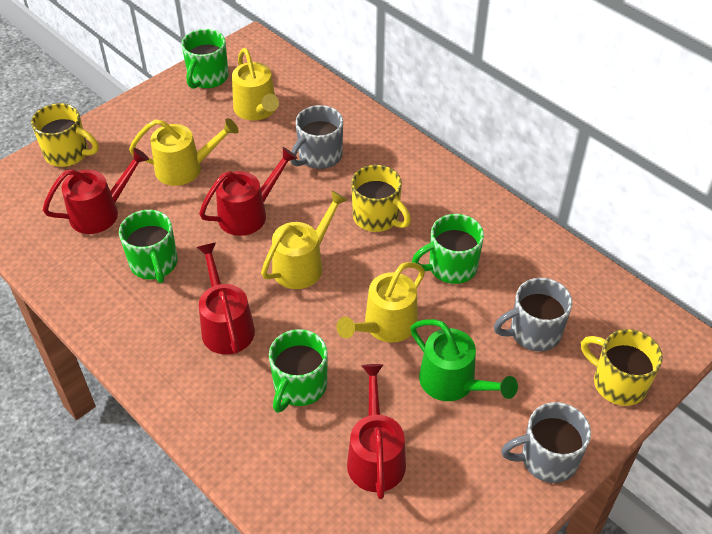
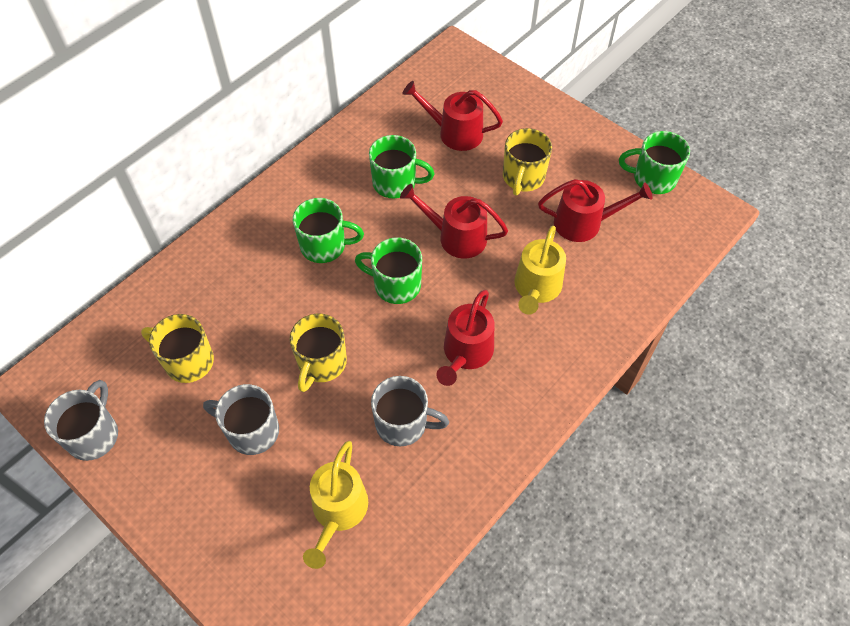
green watering can: [410,319,518,401] = 1 -> none = 0
yellow watering can: [129,118,239,186] [232,48,279,120] [261,190,348,289] [336,262,425,342] = 4 -> [303,441,368,569] [514,226,566,315] = 2

